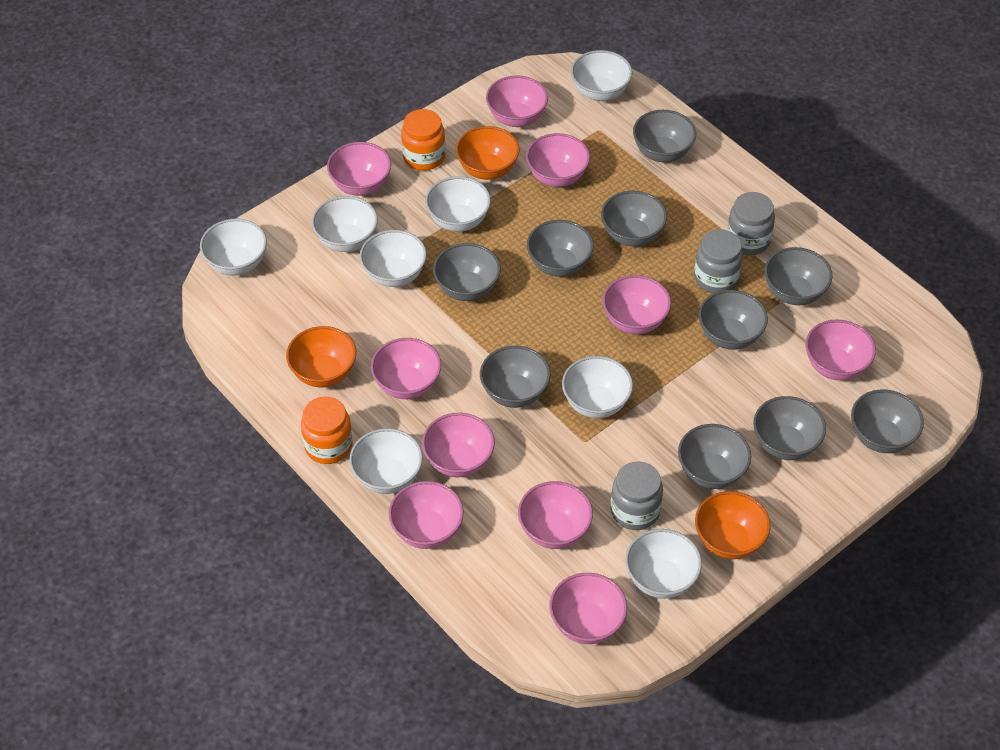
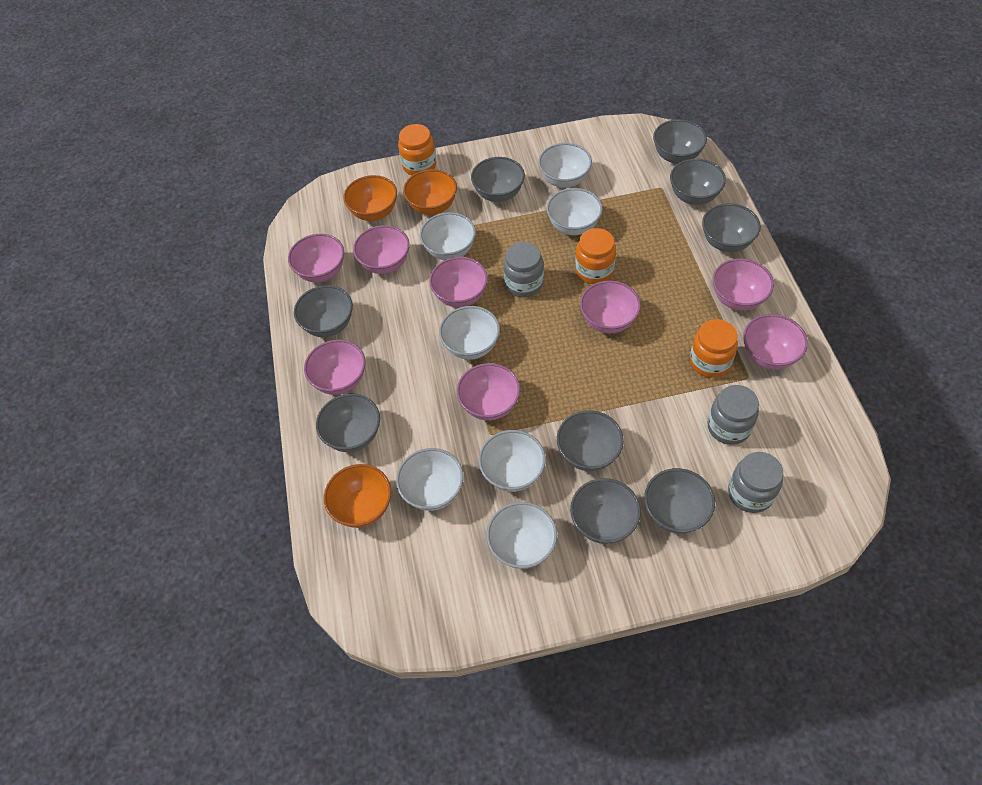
grey bowl: [433,243,501,301] [480,346,550,408] [527,220,593,277] [601,191,667,246] [633,110,696,162] [678,424,751,489] [699,290,768,350] [753,396,826,460] [765,247,832,305] [851,389,924,453] = 10 -> [294,285,353,337] [316,394,380,452] [471,157,525,202] [557,410,624,471] [570,478,641,544] [644,468,715,534] [653,119,707,164] [670,159,726,205] [702,203,761,252] = 9
orange jar: [301,396,353,464] [401,109,445,171] = 2 -> [398,124,436,175] [575,228,616,284] [690,319,738,378] = 3
pink bowl: [327,142,391,196] [371,338,441,399] [389,481,464,549] [422,413,495,477] [486,75,548,127] [518,481,593,549] [526,133,590,187] [549,573,627,644] [603,275,671,334] [806,320,876,381] = 10 -> [288,234,344,282] [304,340,366,395] [353,225,410,274] [429,257,488,308] [457,363,520,421] [580,281,641,333] [713,258,774,311] [743,314,808,370] = 8
white bowl: [200,219,267,276] [312,196,378,252] [349,428,423,494] [359,230,427,287] [425,176,491,232] [562,356,633,418] [571,50,632,101] [625,529,702,599] = 8 -> [396,448,464,511] [420,212,476,260] [439,306,500,360] [479,430,546,492] [487,502,557,569] [538,143,592,188] [547,188,603,235] = 7

